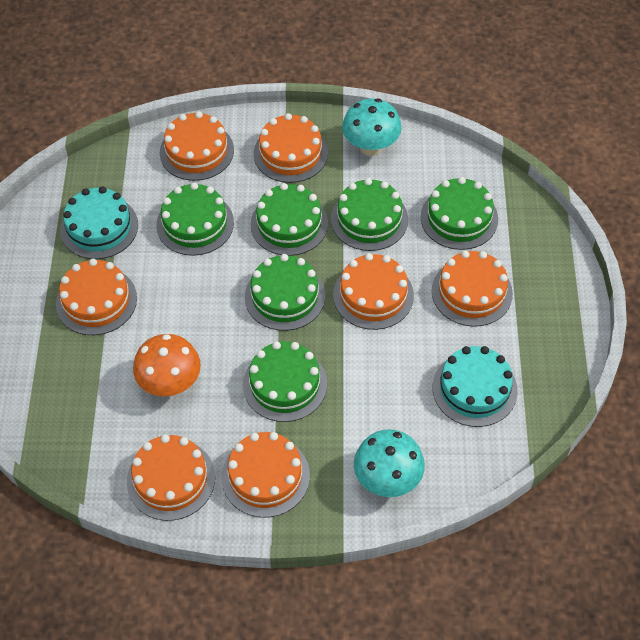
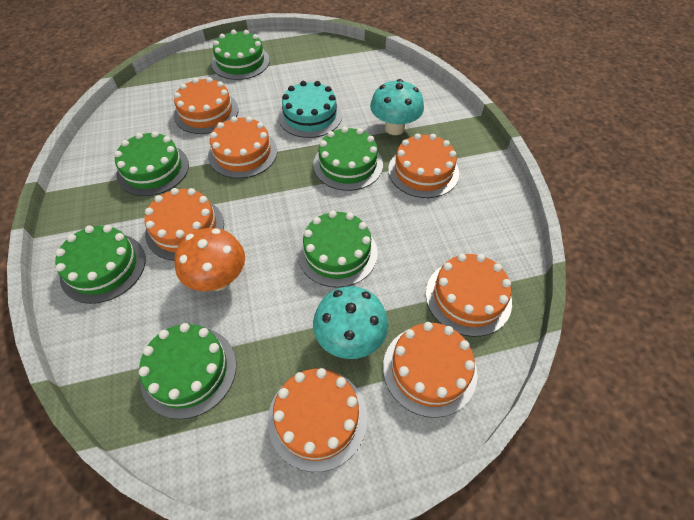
turquoise cake: [60,186,138,259] [433,346,518,427] = 2 -> [278,81,342,138] = 1

